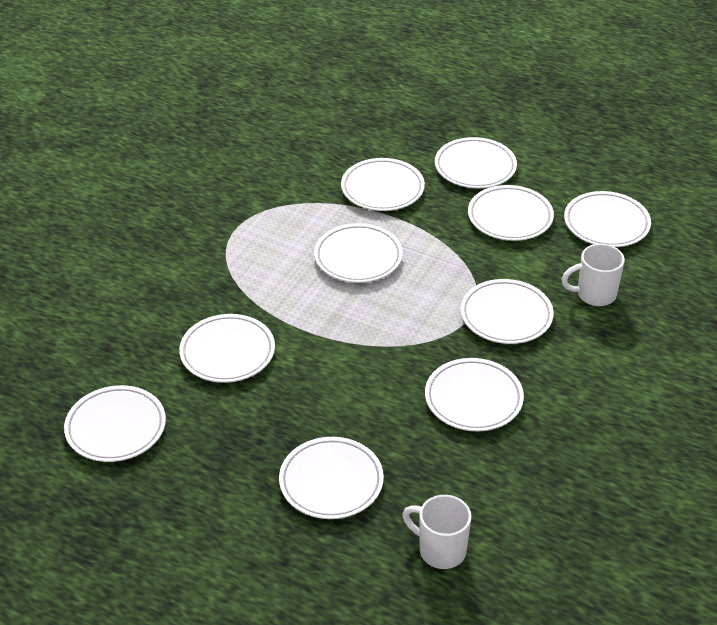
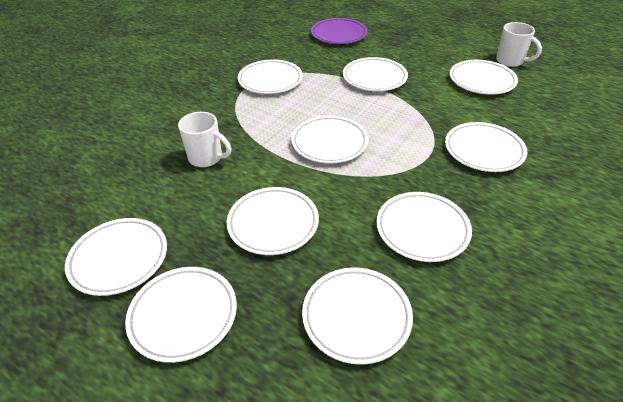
purple plate: none = 0 -> [311,18,368,44] = 1

